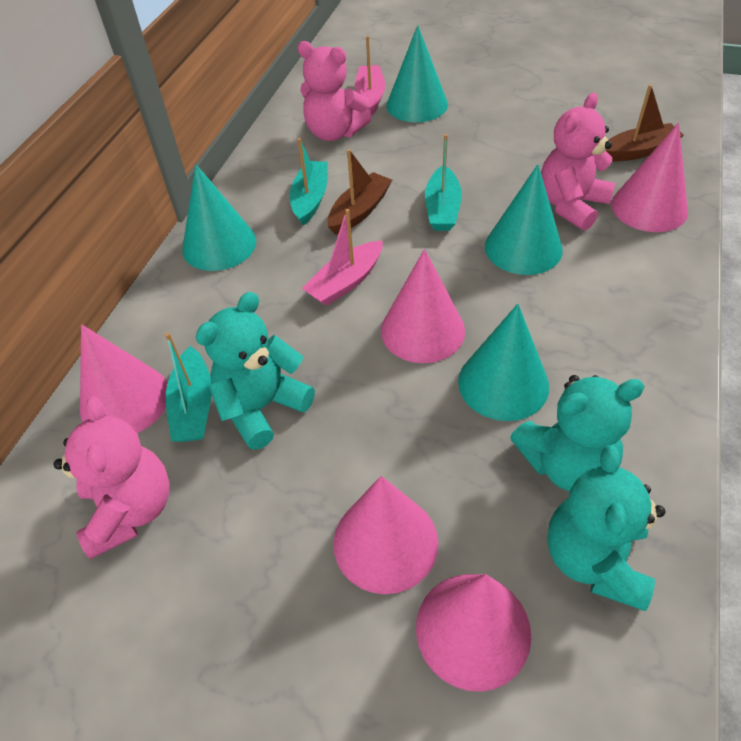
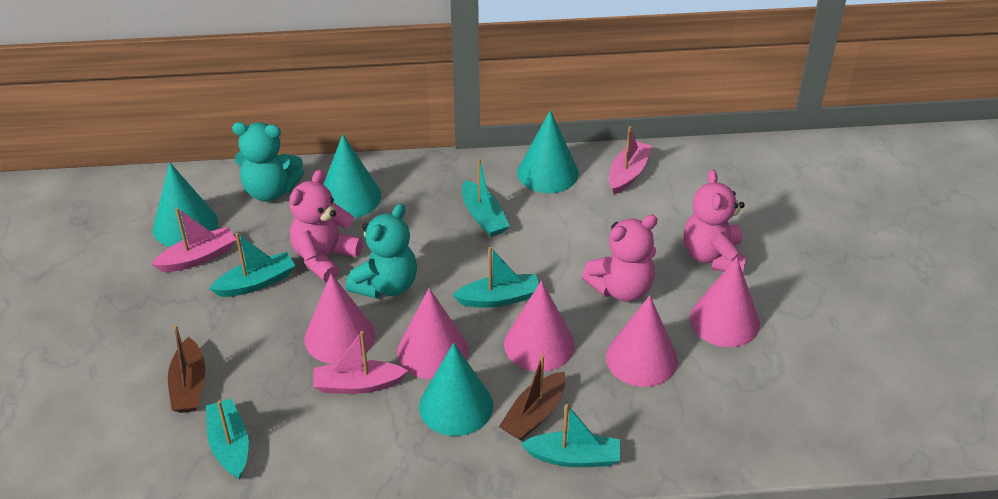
pink boat: [302,209,383,306] [355,36,385,116] = 2 -> [151,208,236,272] [313,331,408,394] [609,126,652,195] = 3
turquoise boat: [165,333,211,442] [290,138,328,226] [425,134,462,231] = 3 -> [206,399,249,479] [209,233,295,297] [453,247,539,307] [462,159,510,237] [520,404,620,467] = 5
turquoise teddy bear: [196,292,315,450] [510,375,645,491] [547,445,665,611] = 3 -> [232,122,304,202] [346,203,417,298] = 2

